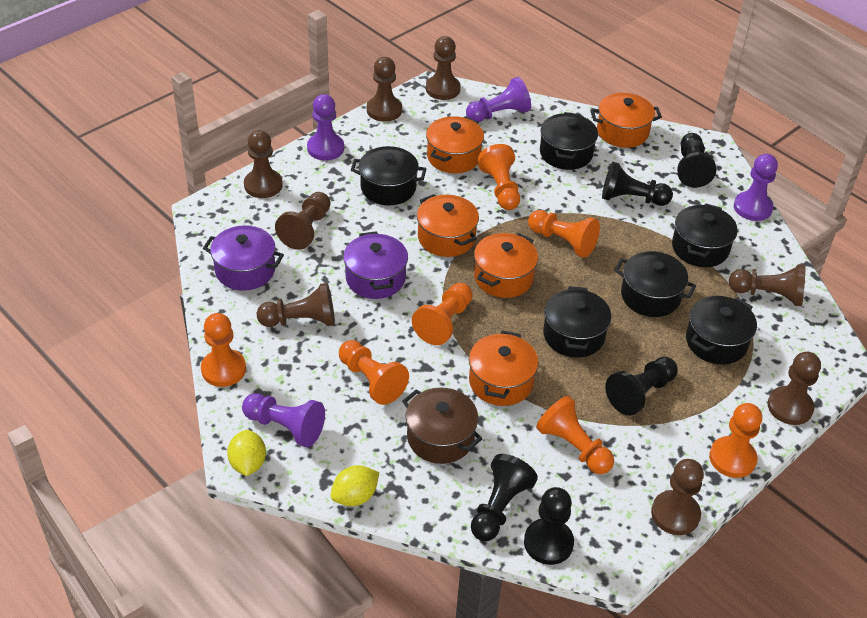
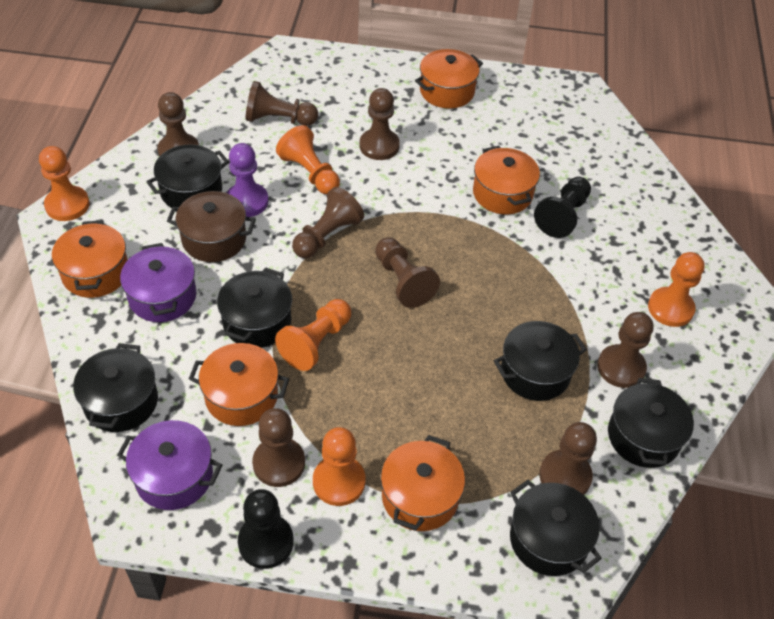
black pawn: [471,454,538,541] [524,487,574,565] [602,162,673,206] [605,357,678,416] [677,133,716,188] = 5 -> [238,489,294,569] [534,177,591,238] = 2
orange pawn: [201,313,246,387] [339,340,409,405] [412,283,473,345] [477,144,520,210] [528,210,600,258] [536,396,614,474] [709,403,762,478] = 7 -> [39,146,90,221] [275,299,351,371] [276,125,340,194] [313,427,366,506] [648,252,705,327] = 5
purple pawn: [242,393,325,447] [307,94,344,161] [466,77,531,122] [734,154,778,221] = 4 -> [227,143,268,217] = 1
yellow lemon: [227,430,266,476] [331,465,379,506] = 2 -> none = 0

